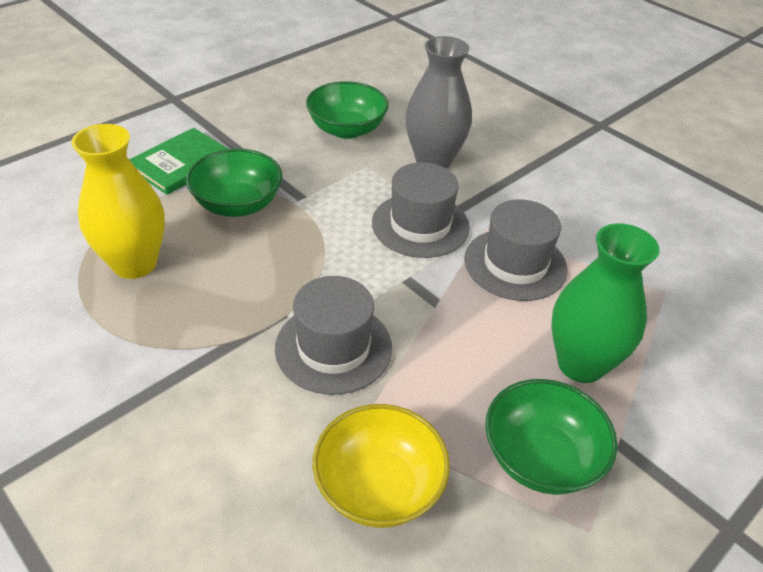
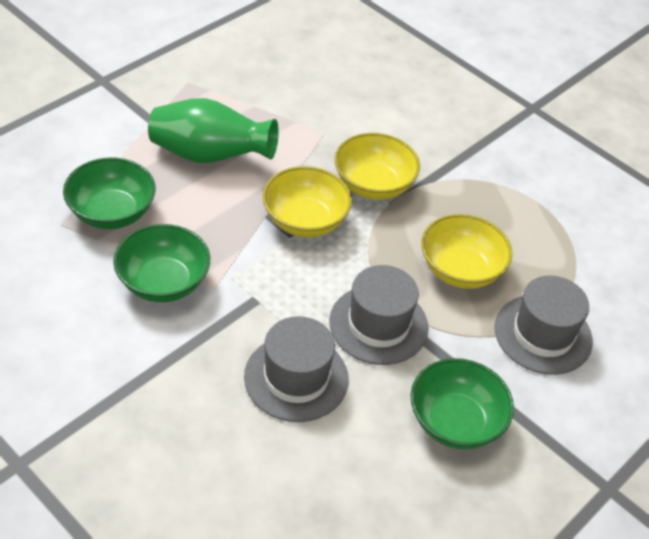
green book: [129,128,228,195] = 1 -> none = 0
grey vase: [405,36,472,169] = 1 -> none = 0
yellow bowl: [313,404,450,528] = 1 -> [262,166,352,237] [334,133,420,200] [421,214,513,289] = 3
yellow vase: [71,124,165,279] = 1 -> none = 0

